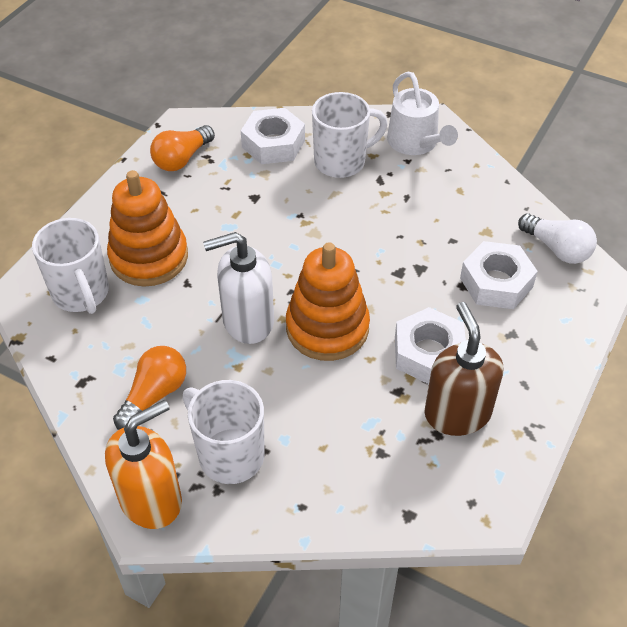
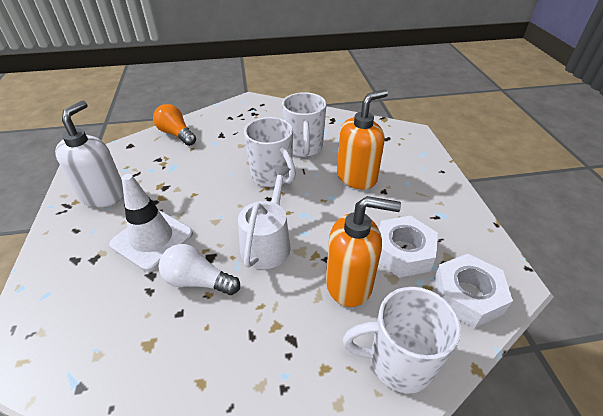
brown soap dispenser: [424,302,503,436] = 1 -> none = 0
orange light bulb: [113,346,186,430] [150,125,215,171] = 2 -> [153,104,196,146] = 1
orange soap dispenser: [105,400,182,529] = 1 -> [326,196,401,307] [337,90,388,189] = 2
orange stacking toy: [107,170,188,287] [286,242,370,361] = 2 -> none = 0
white nut: [241,108,305,164] [395,307,466,384] [460,241,538,309] = 3 -> [379,216,438,278] [434,254,513,328] = 2
white traffic cone: none = 0 -> [109,174,193,271] = 1

